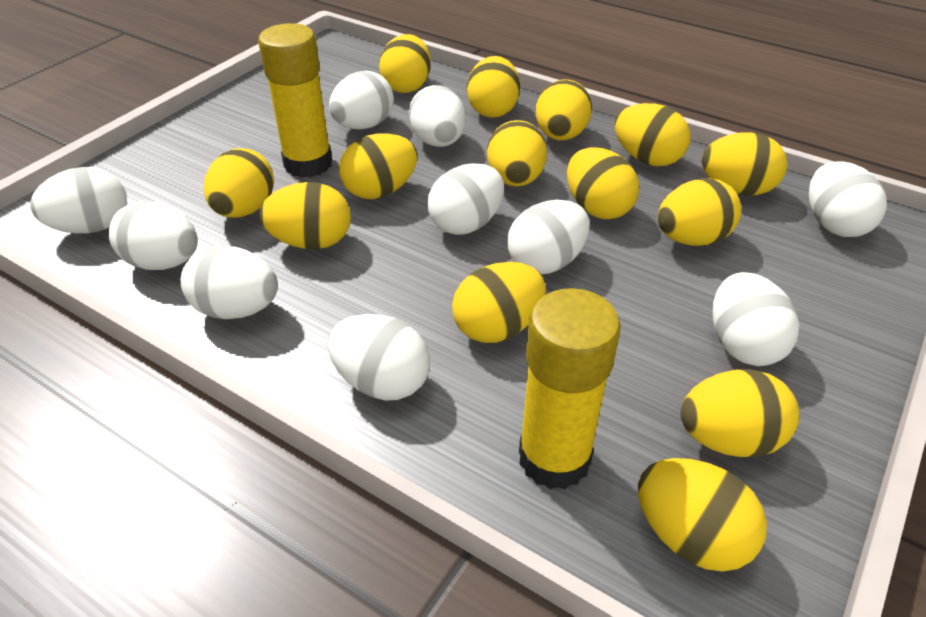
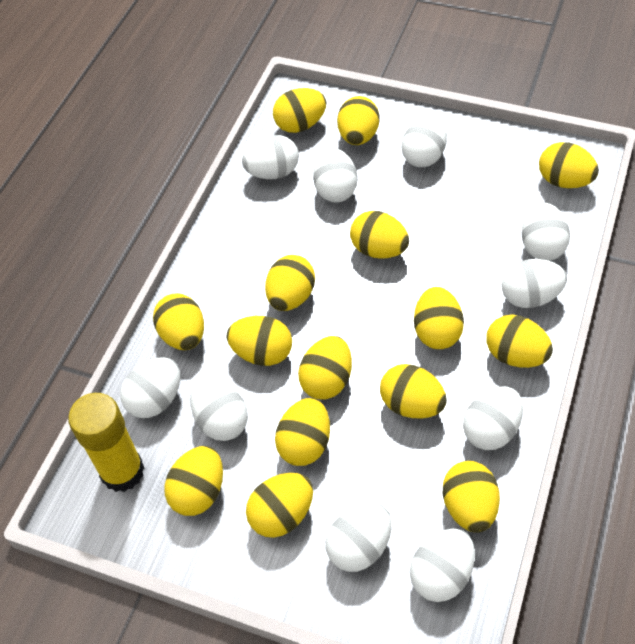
yellow egg: [204,148,274,218] [259,182,351,249] [339,133,417,199] [379,34,431,93] [452,262,546,343] [467,56,520,118] [487,120,547,187] [536,79,592,140] [567,147,639,219] [615,103,691,166] [638,458,767,572] [657,178,741,246] [680,369,799,457] [702,132,787,196] = 14 -> [153,293,204,350] [164,446,223,516] [226,316,292,366] [246,473,313,538] [265,255,315,311] [273,88,326,133] [275,398,330,466] [298,336,352,400] [337,96,380,145] [350,211,409,259] [380,364,447,419] [414,287,464,349] [443,461,500,533] [486,315,553,368] [539,142,599,188] = 15
yellow glue stick: [258,23,332,178] [519,288,621,489] = 2 -> [68,393,144,492] = 1

